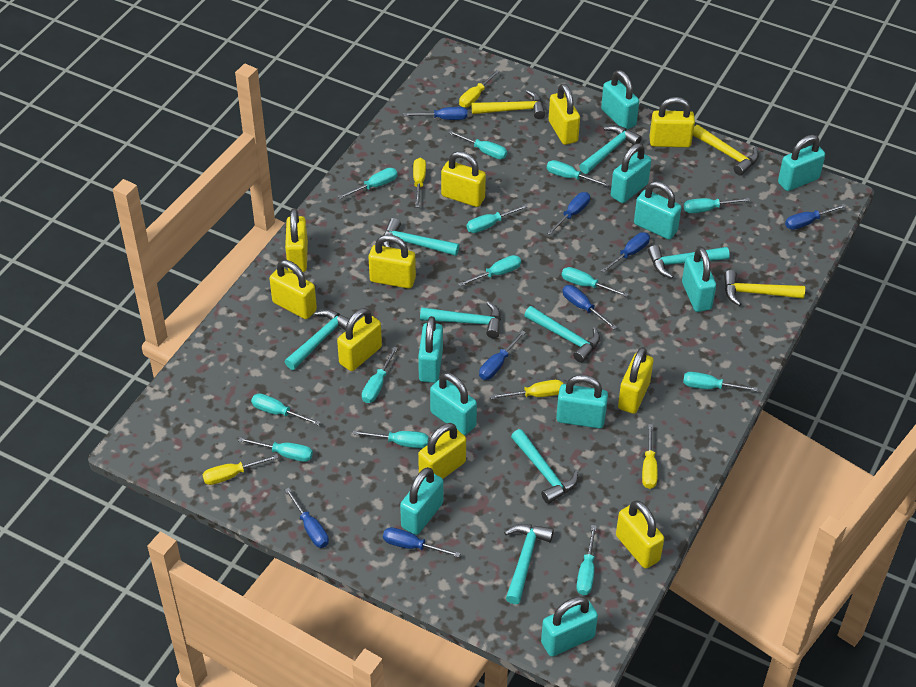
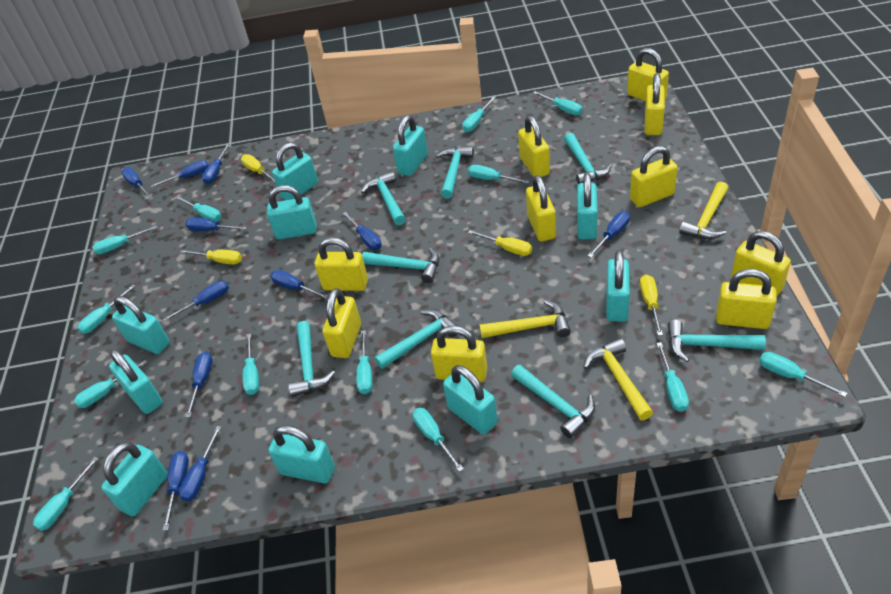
blue screwdriver: [285,488,329,548] [383,527,461,557] [404,107,468,120] [479,330,526,380] [547,192,590,235] [563,285,617,329] [601,232,650,273] [785,204,846,230] = 8 -> [121,167,152,198] [151,160,209,188] [162,451,189,531] [163,281,229,322] [179,426,221,502] [186,218,246,231] [186,352,213,418] [202,144,230,184] [270,270,329,299] [342,212,382,250] [588,211,630,258] = 11
yellow screwdriver: [202,454,279,485] [413,158,426,207] [459,70,500,108] [490,380,563,399] [642,424,658,489] = 5 -> [180,250,242,265] [241,154,275,182] [468,230,532,256] [640,275,663,336] = 4

